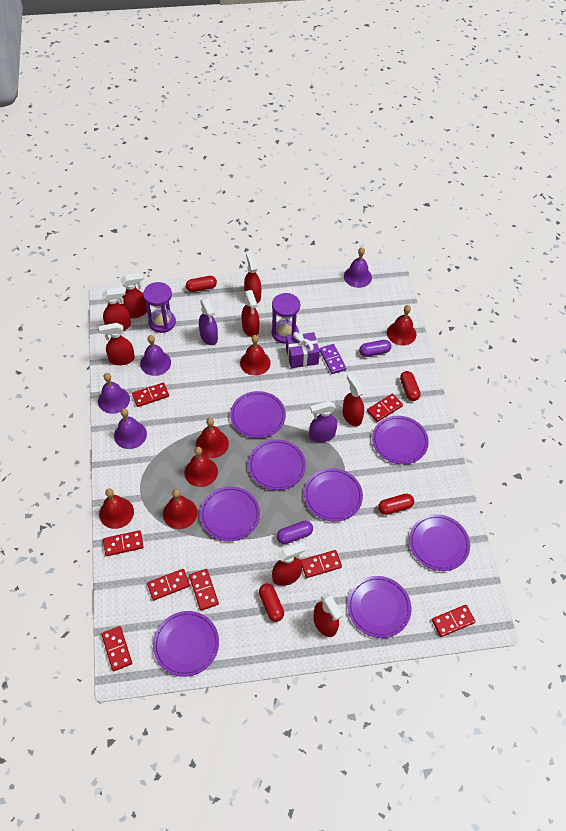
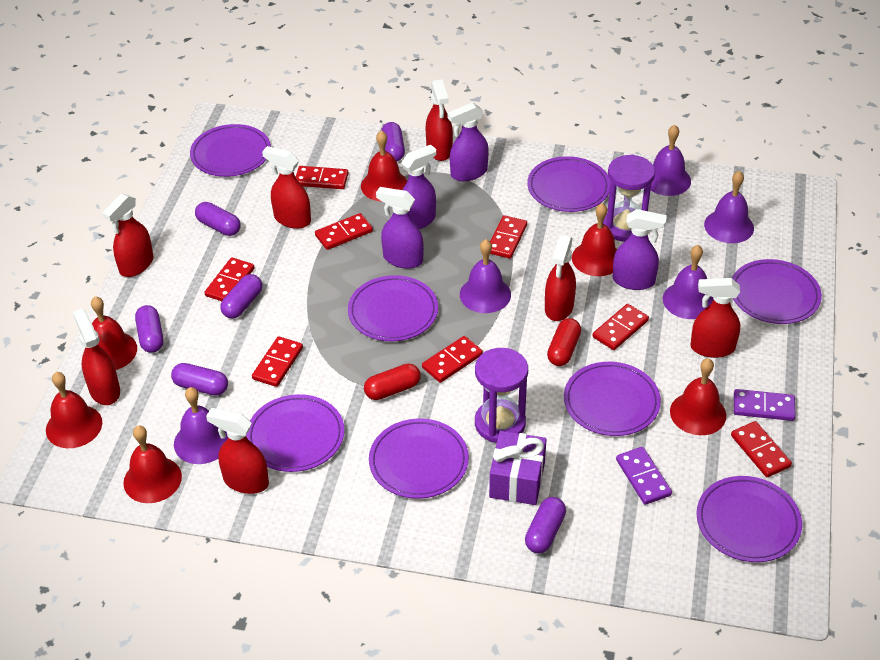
purple bell: [98,373,130,414] [114,408,147,449] [140,335,171,376] [344,247,372,288] = 4 -> [174,387,228,464] [460,239,511,313] [651,125,691,196] [663,245,713,319] [704,171,754,243] = 5
purple capsule: [277,521,313,544] [359,340,391,357] = 2 -> [135,305,163,353] [171,363,228,395] [195,202,241,236] [220,274,262,318] [382,122,405,161] [525,497,566,553] = 6
purple domino: [319,344,346,374] = 1 -> [616,447,672,505] [734,389,796,421] = 2
purple spray bottle: [199,298,218,345] [309,401,337,442] = 2 -> [376,187,424,269] [401,145,436,229] [447,102,489,181] [613,209,667,290] = 4
red capsule: [186,276,217,292] [259,584,284,622] [378,494,414,515] [400,371,421,401] = 4 -> [364,364,421,400] [547,318,581,366] = 2
red spray bottle: [99,323,135,365] [102,287,131,331] [121,273,147,318] [241,290,259,337] [244,251,261,304] [272,542,305,586] [313,593,343,637] [342,373,364,426] = 8 -> [73,309,120,405] [102,193,154,277] [206,408,269,494] [262,146,311,229] [426,79,453,161] [545,235,576,321] [690,278,740,358] = 7

